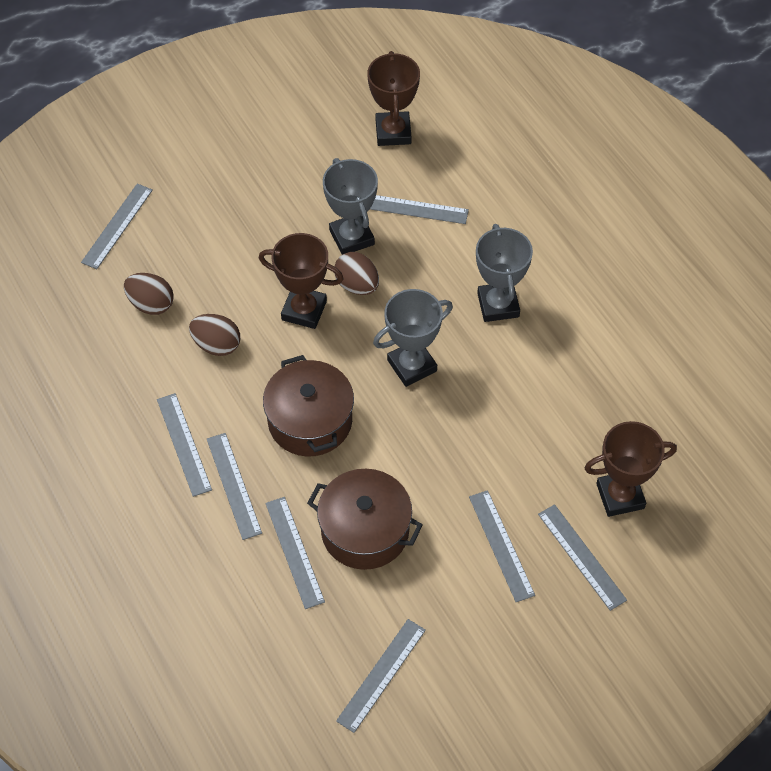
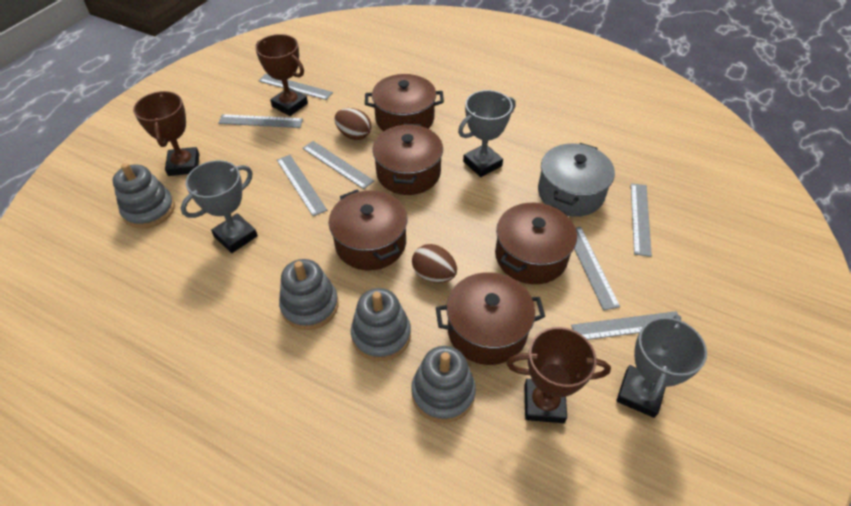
brown egg: [124,273,174,315] [189,314,240,356] [334,252,379,295] = 3 -> [334,108,372,140] [412,244,457,283] = 2
brown pot: [263,355,354,457] [307,469,423,570] = 2 -> [329,189,407,270] [365,74,444,131] [372,124,443,195] [436,272,545,365] [495,203,577,284] = 5
grey pot: none = 0 -> [538,143,615,217] = 1
grey ruler: [81,184,153,269] [157,393,212,497] [207,433,262,540] [265,497,325,609] [336,619,426,733] [370,195,469,224] [469,490,535,602] [538,504,627,611] = 8 -> [218,114,303,128] [259,74,333,100] [277,155,327,216] [303,141,374,189] [571,311,678,340] [574,227,620,310] [631,183,652,257] = 7
grey stacking toy: none = 0 -> [113,163,175,229] [279,259,338,330] [351,288,411,361] [411,346,476,423] = 4

